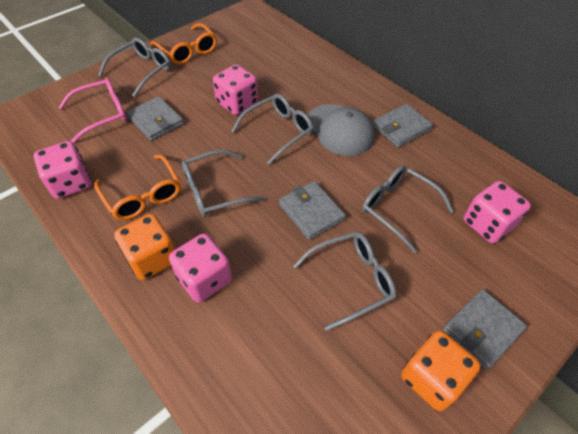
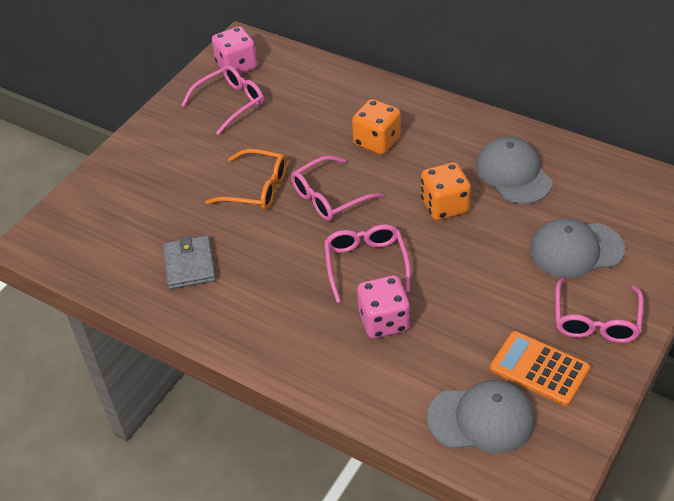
grey cap: [308,104,375,156] = 1 -> [427,380,535,454] [476,136,552,204] [530,218,625,278] = 3
grey glasses: [98,38,171,97] [181,150,265,217] [232,94,314,164] [293,232,396,331] [362,165,454,253] = 5 -> none = 0
grey wallet: [126,96,184,141] [279,181,346,240] [373,104,433,148] [443,289,527,370] = 4 -> [163,235,216,289] = 1
orange calculator: none = 0 -> [490,331,590,406] = 1
orange glasses: [94,155,181,220] [150,23,217,64] = 2 -> [205,149,287,210] = 1
pink dice: [34,141,92,199] [169,233,232,303] [213,64,258,115] [463,181,531,243] = 4 -> [212,26,257,74] [357,275,410,339] = 2
pink glasses: [58,78,127,143] = 1 -> [181,65,264,135] [291,156,383,221] [324,224,411,303] [555,278,644,343] = 4

